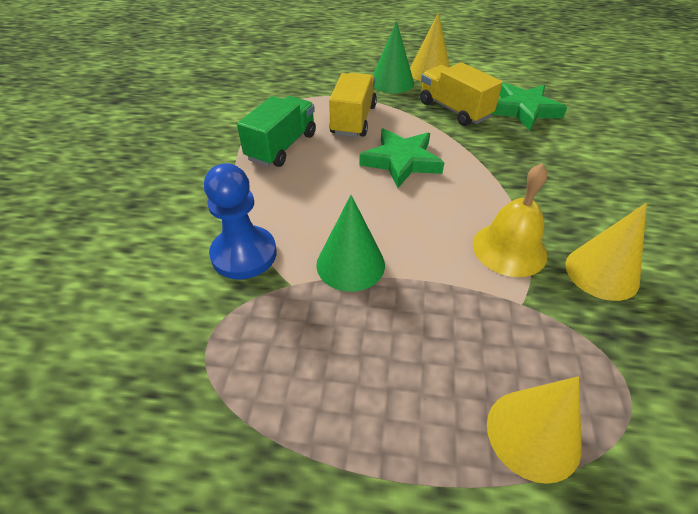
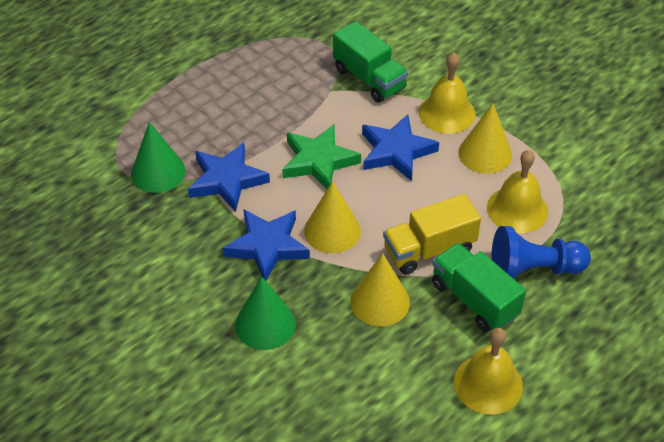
blue star: none = 0 -> [188,143,270,212] [223,209,310,281] [362,114,439,181] = 3
green star: [359,128,445,188] [491,83,567,130] = 2 -> [282,124,361,189] = 1
green truck: [237,96,316,167] = 1 -> [333,21,408,103] [432,243,526,332] = 2
yellow bell: [473,163,548,277] = 1 -> [419,52,476,134] [454,328,523,415] [487,150,548,233] = 3
yellow truck: [329,73,377,137] [420,62,502,126] = 2 -> [383,194,481,275] = 1

